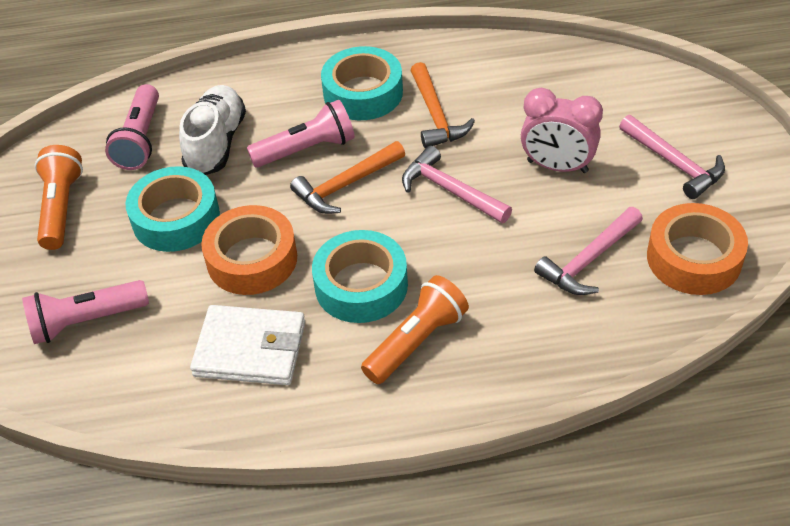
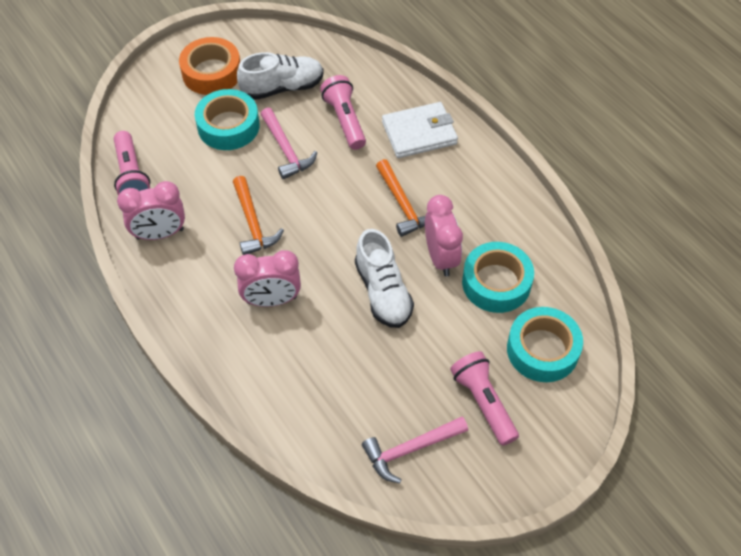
orange flashlight: [35,145,83,250] [361,275,469,384] = 2 -> none = 0
orange tape: [201,205,297,295] [647,203,748,295] = 2 -> [179,37,240,95] = 1
pink clock: [521,88,603,173] = 1 -> [117,181,185,240] [234,250,301,307] [425,195,463,277] = 3
pink hammer: [402,146,512,223] [534,207,643,295] [619,115,725,199] = 3 -> [260,108,317,179] [362,417,468,483] = 2
white shoe: [179,85,246,175] = 1 -> [237,52,324,100] [355,229,414,328] = 2

